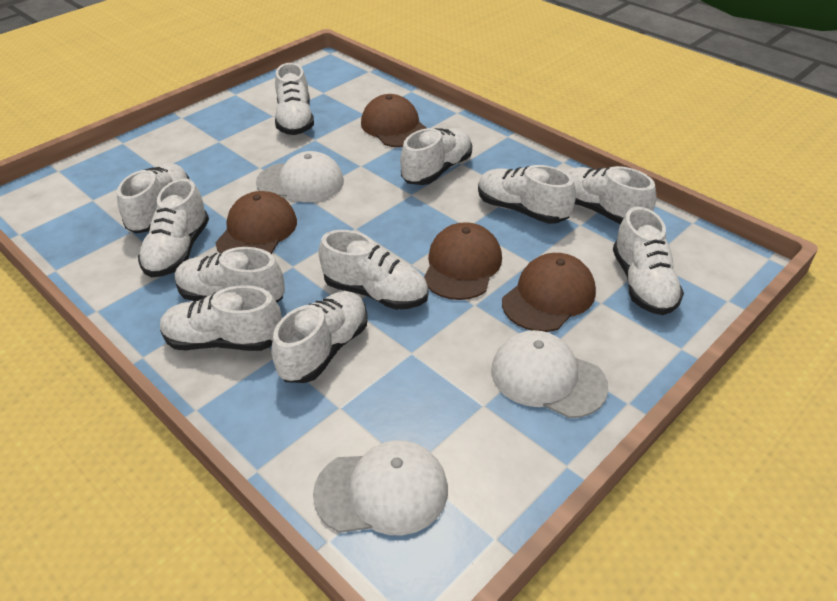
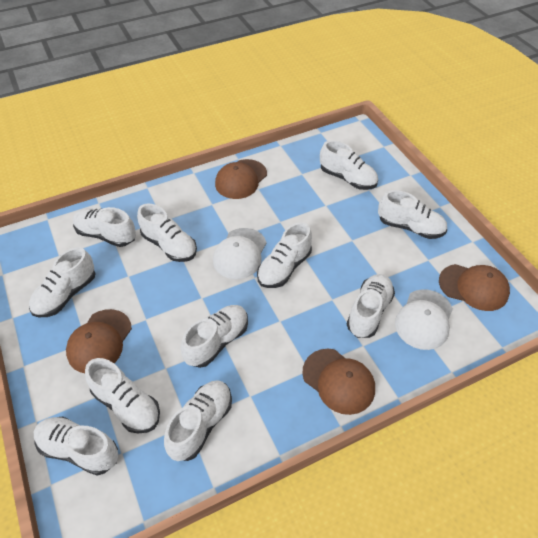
white cap: [256,151,344,202] [313,440,448,536] [491,330,608,418] = 3 -> [213,228,266,279] [395,289,453,350] = 2

